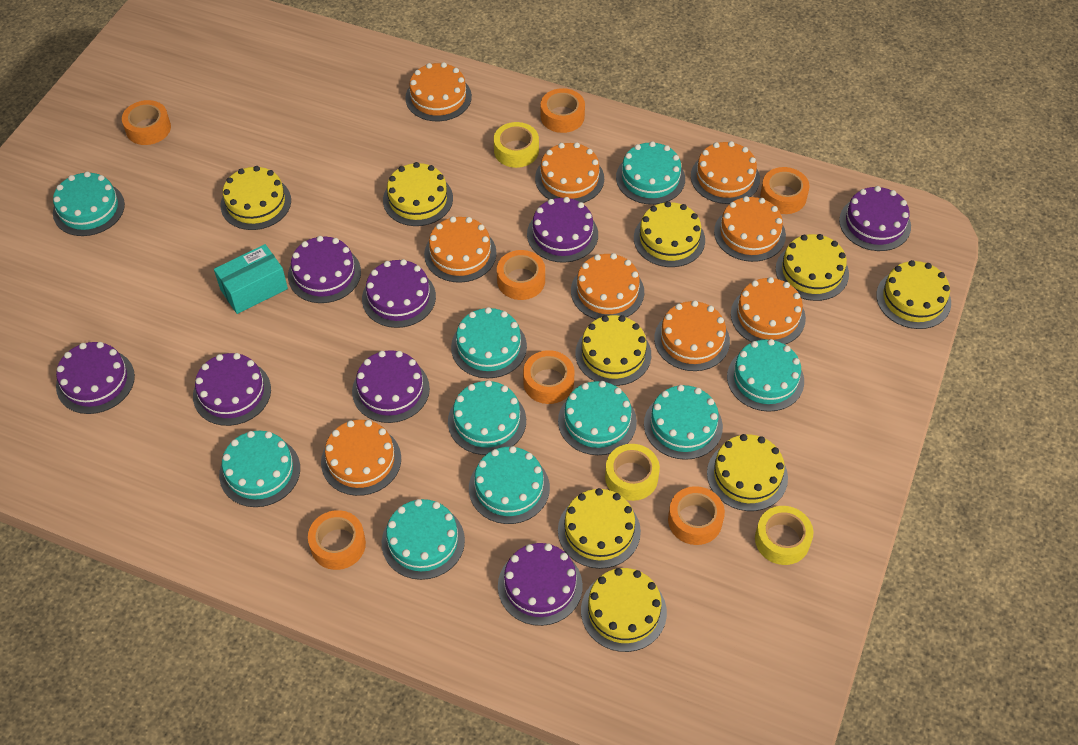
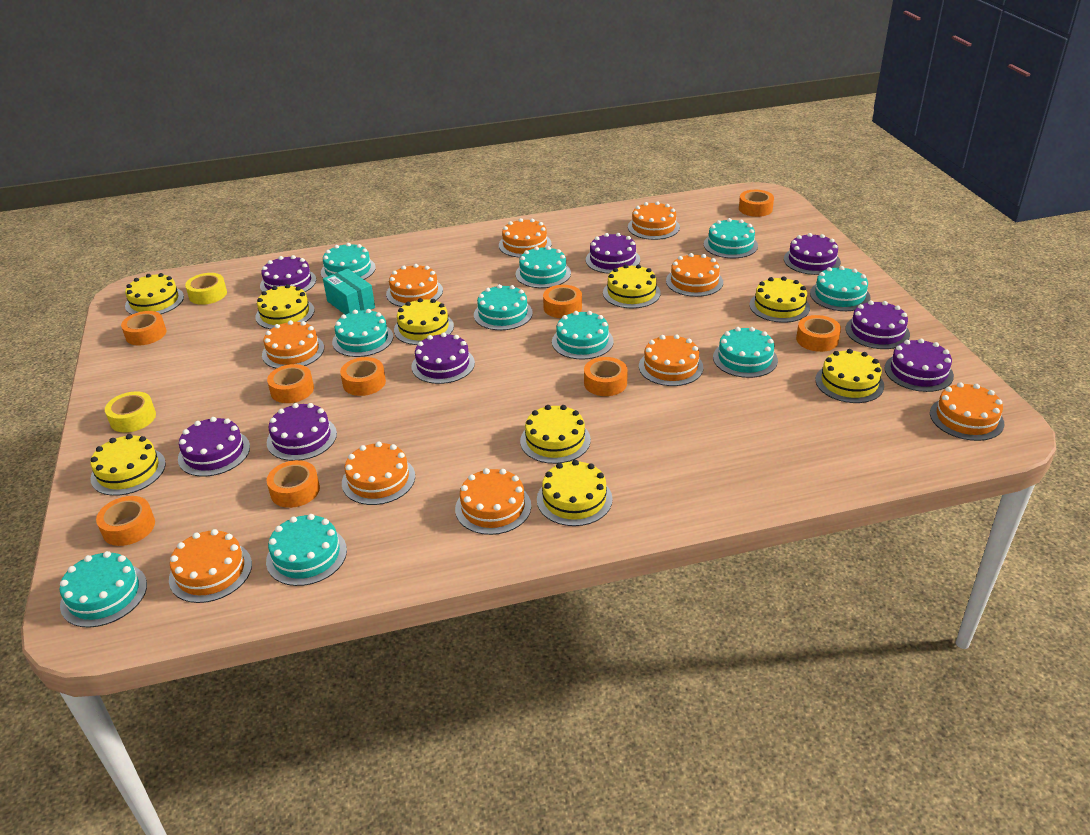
orange cake: [321,420,401,496] [405,62,472,121] [424,217,497,283] [535,142,604,203] [571,253,644,319] [654,300,730,371] [691,141,760,204] [714,196,786,262] [731,277,806,344] = 9 -> [169,529,252,603] [262,320,324,369] [342,442,415,505] [386,264,443,307] [455,468,531,535] [499,218,551,258] [628,201,680,240] [639,334,704,386] [666,253,723,297] [930,382,1004,441] = 10
orange tape: [122,100,171,145] [308,510,366,570] [497,250,545,300] [523,350,574,404] [541,88,585,133] [668,486,725,545] [760,167,810,214] = 7 -> [96,496,155,546] [121,311,166,345] [267,364,314,403] [267,460,320,508] [340,357,386,396] [543,285,582,318] [584,357,628,396] [739,190,774,217] [796,315,841,352] = 9
yellow tape: [494,122,539,168] [605,444,660,501] [755,506,813,565] = 3 -> [105,392,156,432] [185,273,227,305] = 2

